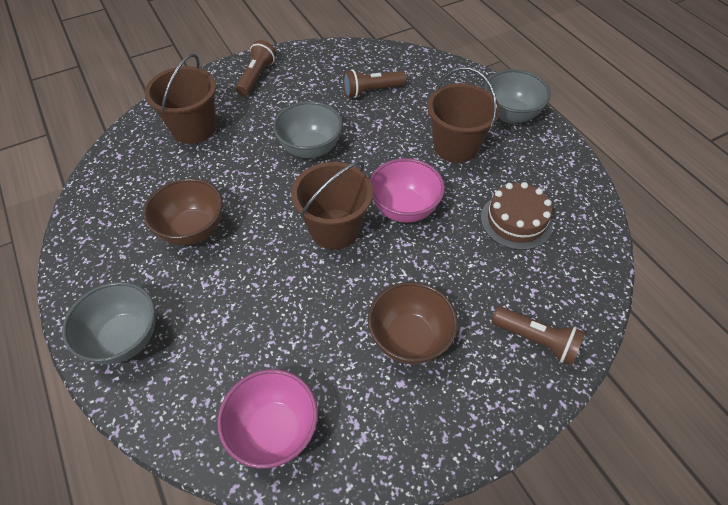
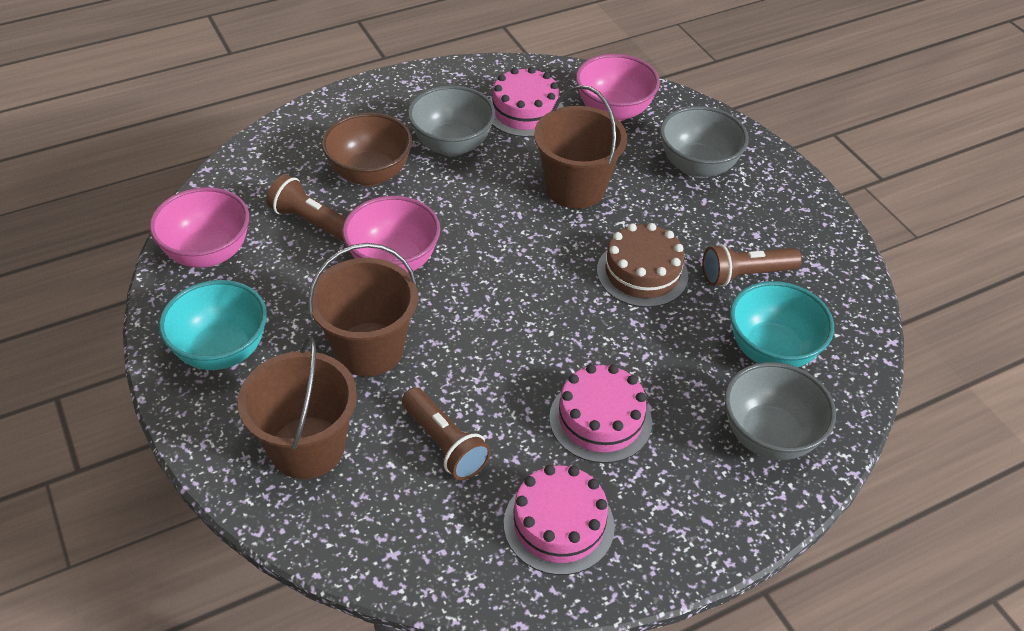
brown bowl: [143,178,223,245] [368,282,458,364] = 2 -> [321,113,412,186] = 1
pink bowl: [217,369,318,468] [370,158,445,223] = 2 -> [150,187,249,268] [342,196,440,273] [576,54,660,121] = 3
pink cake: none = 0 -> [490,67,564,137] [504,465,615,575] [549,364,652,463] = 3
turquoise bowl: none = 0 -> [159,280,267,370] [730,281,834,367] = 2

